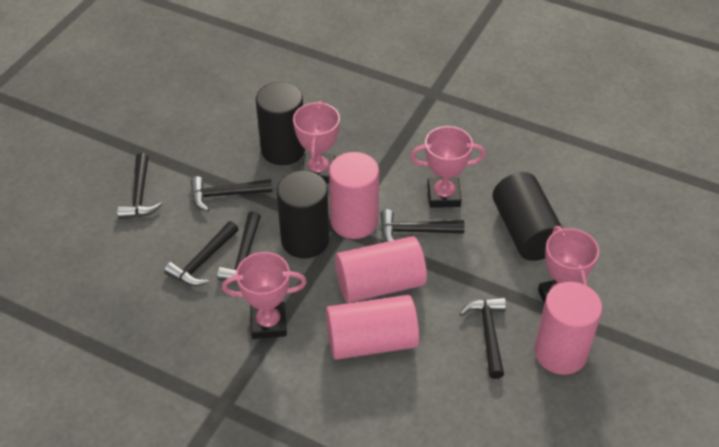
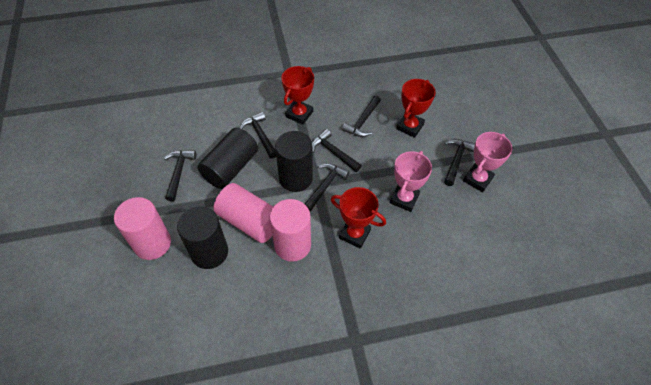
pink cylinder: [326,295,419,360] [329,152,379,239] [335,236,427,303] [534,282,602,375] = 4 -> [114,197,171,260] [214,183,273,243] [270,199,311,262] = 3
pink trophy: [222,252,307,339] [293,101,340,183] [410,126,486,208] [538,226,599,304] = 4 -> [390,151,432,212] [463,132,512,192] = 2
red trophy: none = 0 -> [281,66,314,125] [331,187,386,249] [396,79,436,138] = 3

